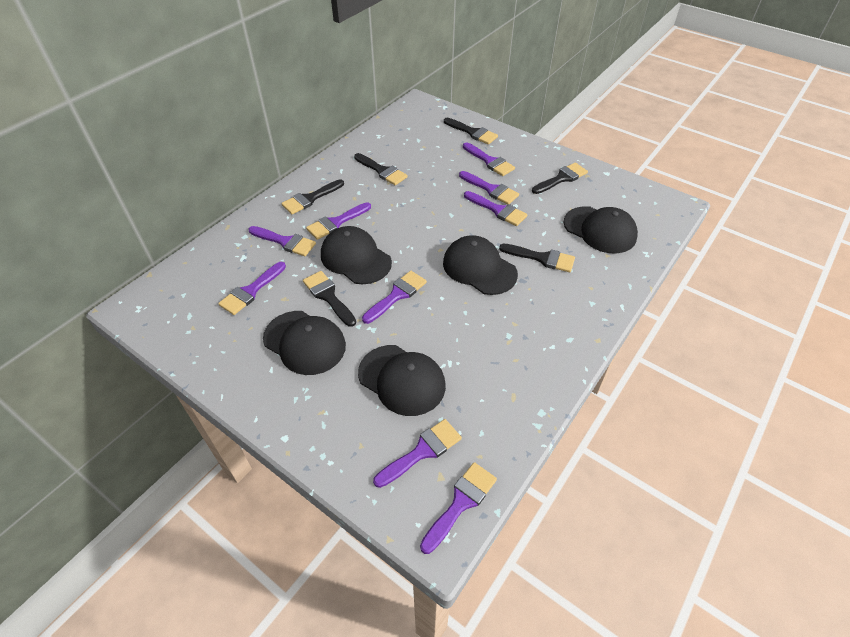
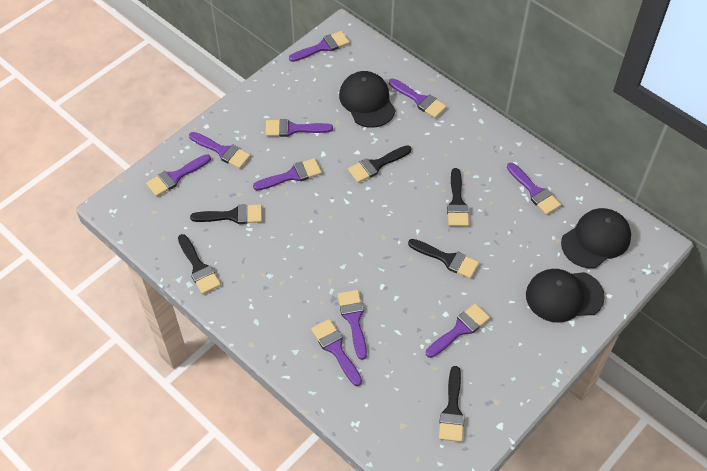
black cap: [263,311,346,375] [321,226,392,284] [358,345,446,416] [443,235,518,295] [563,206,638,253] = 5 -> [339,71,396,128] [526,269,605,323] [561,208,631,268] = 3
purple brush: [218,262,286,315] [248,226,316,256] [306,202,371,240] [362,271,427,324] [373,419,462,488] [420,462,497,554] [459,171,519,204] [463,142,515,176] [464,191,527,226] = 9 -> [146,154,211,196] [189,132,251,169] [253,158,322,191] [266,119,333,137] [289,31,350,62] [311,319,362,386] [338,290,367,360] [389,79,447,118] [426,303,490,358] [507,162,562,215] = 10

